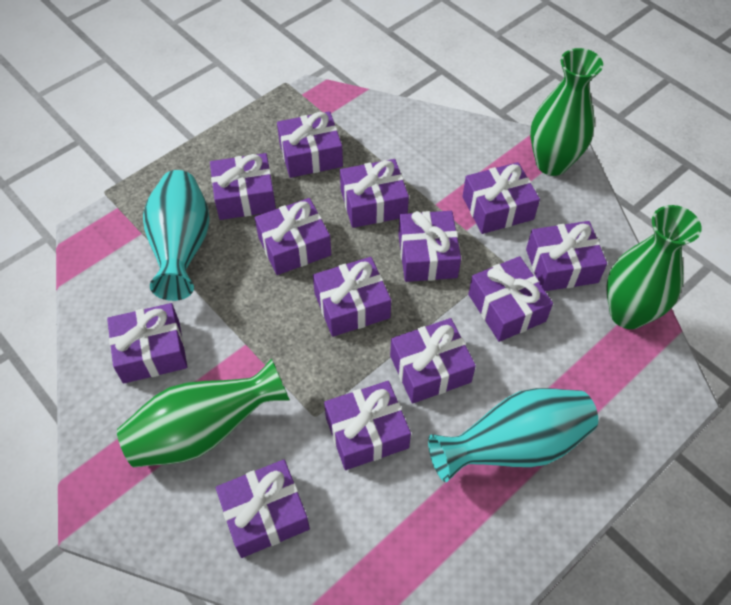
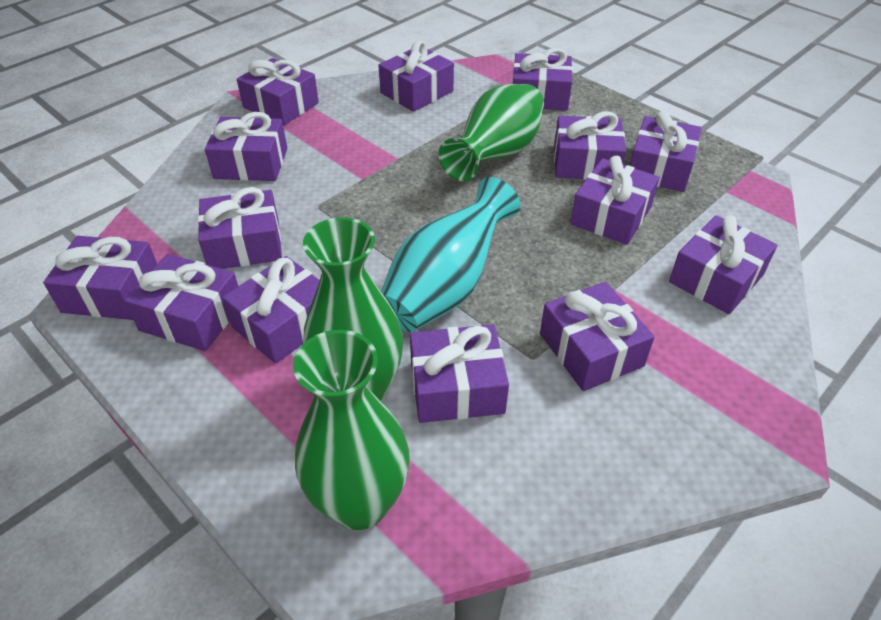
purple gift: [107,303,187,384] [210,153,276,220] [216,460,310,558] [255,198,331,275] [277,111,343,178] [313,257,391,337] [324,381,411,470] [340,159,409,228] [390,318,476,404] [398,211,461,282] [463,162,540,234] [468,256,553,342] [526,221,607,291] = 13 -> [43,236,157,320] [124,254,238,351] [198,187,282,269] [205,112,287,181] [222,256,320,364] [237,58,319,125] [379,40,454,112] [410,324,509,423] [512,48,573,111] [540,282,655,391] [554,111,626,180] [570,156,659,245] [630,111,702,192] [669,215,777,314] = 14
turquoise vase: [143,170,210,301] [428,388,598,482] = 2 -> [381,177,520,332] = 1

